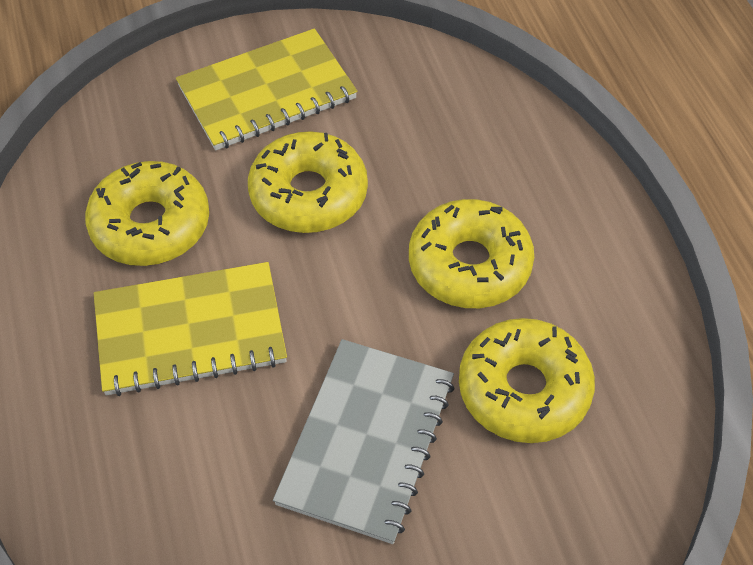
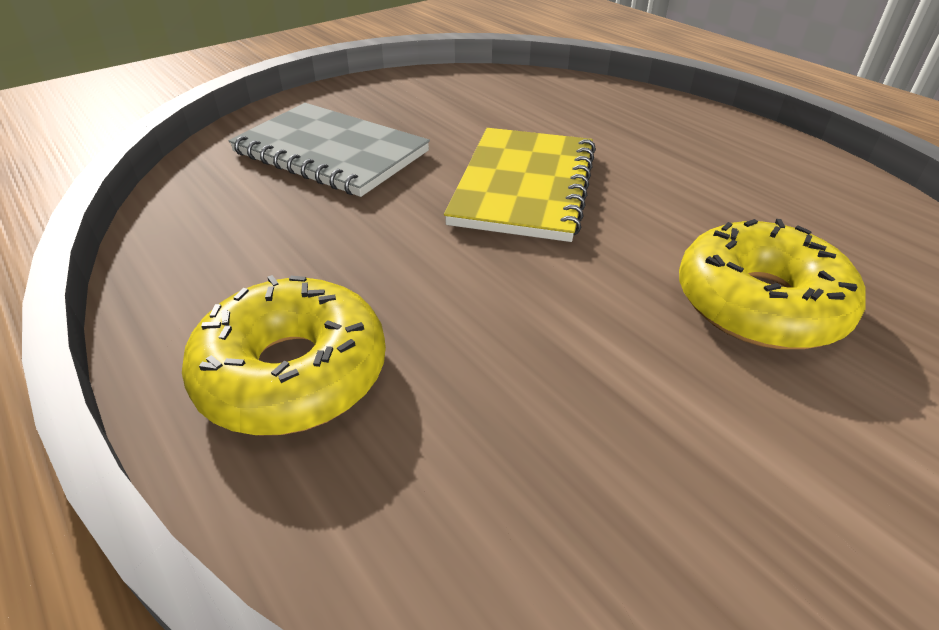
yellow donut: [85,161,209,266] [248,131,368,233] [409,199,534,308] [459,318,595,443] = 4 -> [182,275,386,435] [679,219,866,349] = 2
yellow notebook: [94,262,287,396] [176,28,358,150] = 2 -> [444,128,596,242] = 1

